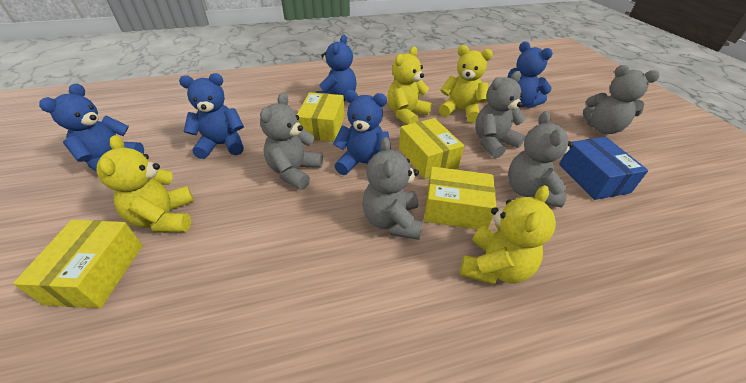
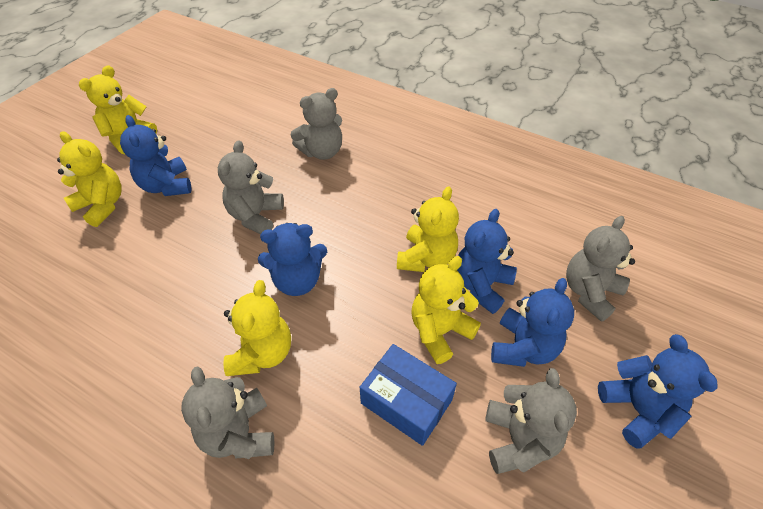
yellow box: [13,220,143,308] [297,92,345,142] [399,118,464,179] [424,167,497,230] = 4 -> none = 0
yellow teddy bear: [97,135,194,233] [388,47,432,125] [439,45,493,123] [460,185,556,284] = 4 -> [57,131,122,227] [79,65,157,154] [223,280,291,376] [397,186,459,272] [411,256,481,364] = 5

